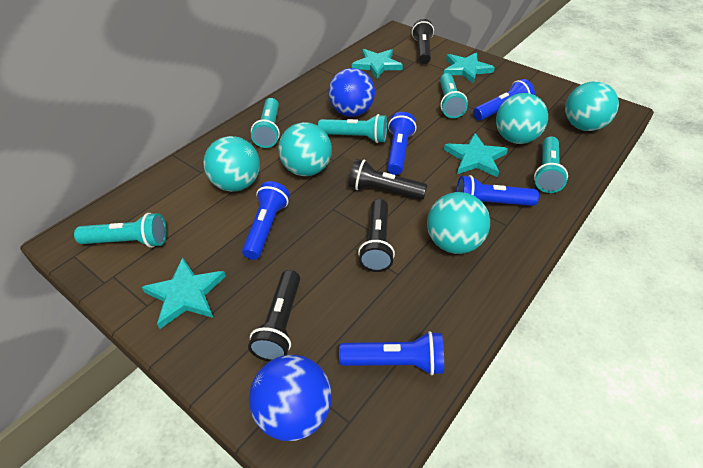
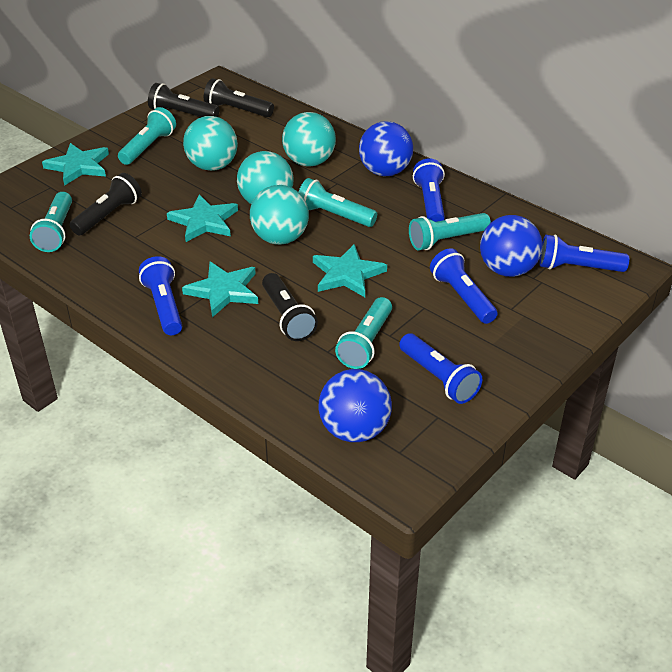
blue ball: [249,355,332,441] [329,68,375,116] = 2 -> [319,369,392,442] [359,121,413,176] [480,215,543,277] = 3
turquoise ball: [204,136,260,192] [278,122,332,176] [427,192,490,254] [496,93,548,144] [565,81,619,131] = 5 -> [183,116,238,171] [237,151,294,204] [250,185,309,245] [282,112,336,167] = 4

